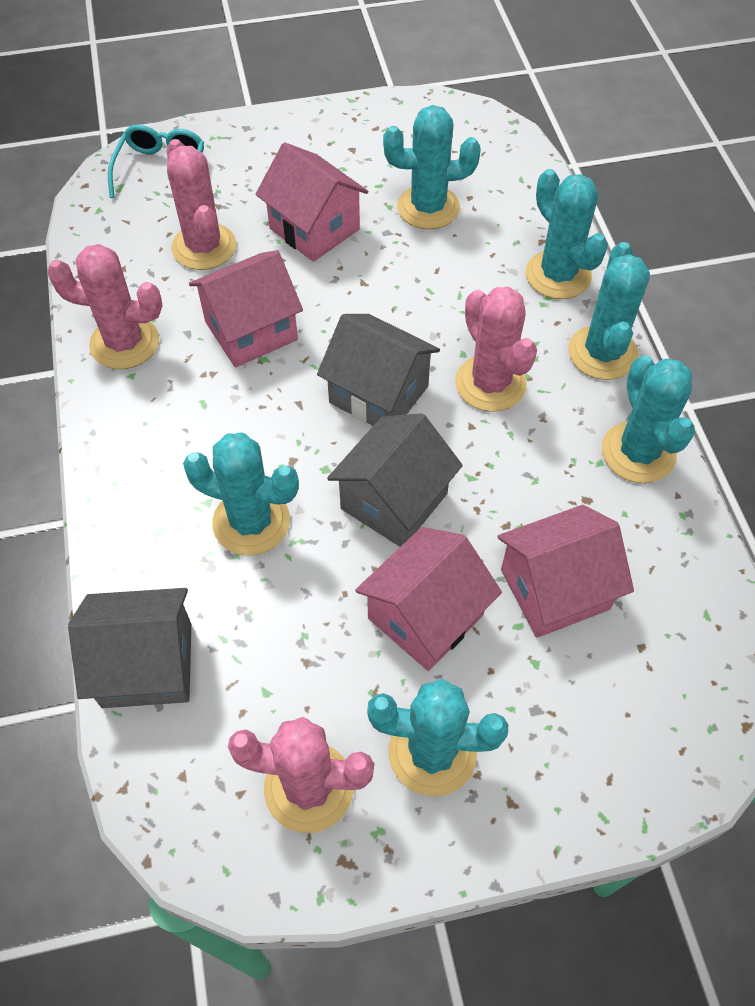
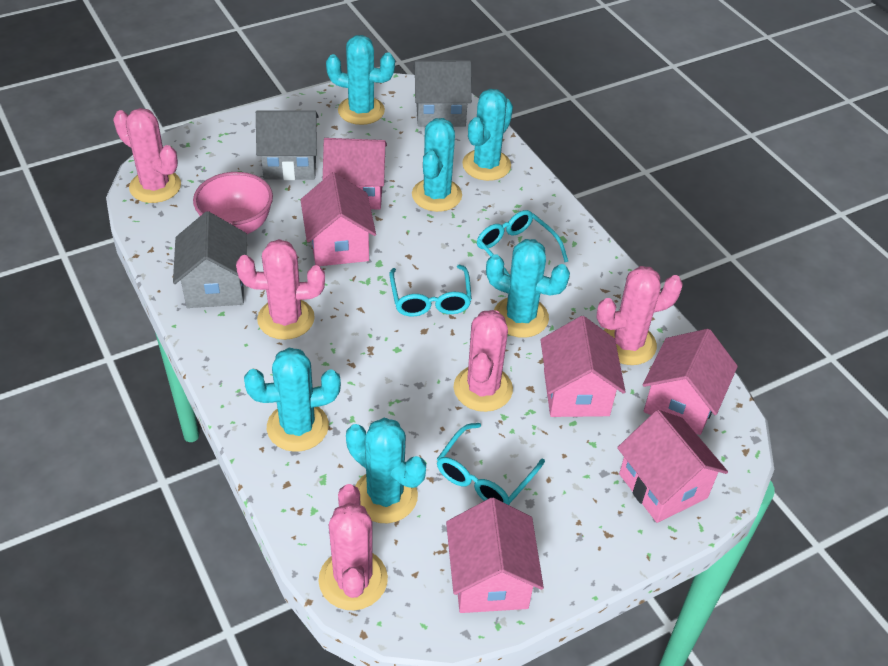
pink bowl: none = 0 -> [193,172,273,234] = 1
pink cactus: [47,244,162,369] [167,139,236,270] [228,717,374,833] [455,287,537,412] = 4 -> [113,108,181,203] [236,239,325,340] [319,484,388,610] [454,310,513,412] [596,266,683,365] = 5
pink house: [189,250,303,368] [256,142,368,262] [355,527,502,671] [498,505,634,638] = 4 -> [301,172,376,266] [323,138,387,210] [446,498,544,613] [541,316,626,417] [617,410,728,523] [642,329,738,435] = 6
turquoise glasses: [108,125,204,198] = 1 -> [390,265,472,317] [437,423,545,505] [477,210,568,276] = 3

